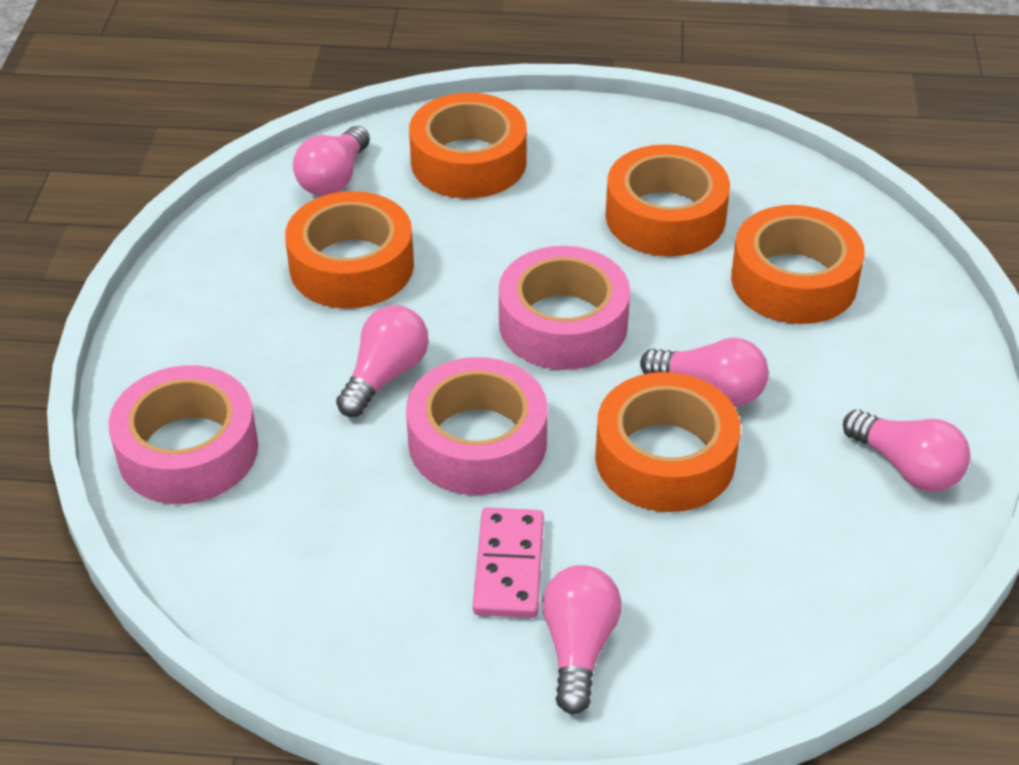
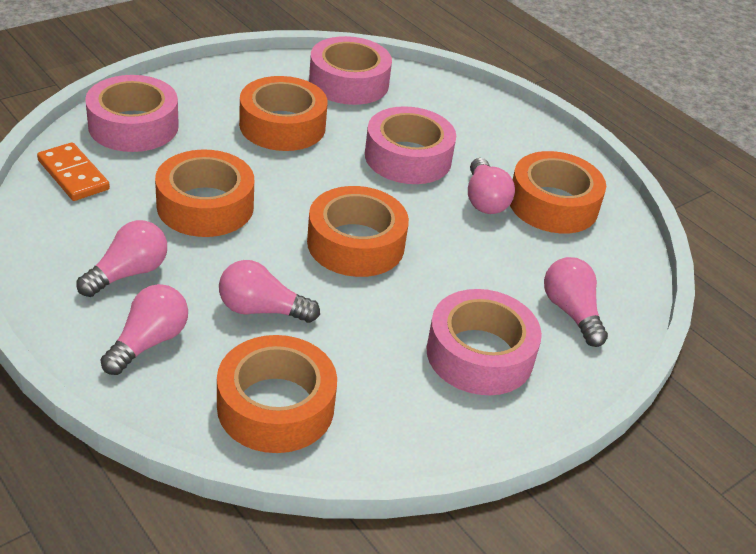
orange domino: none = 0 -> [37,142,110,201] = 1
pink domino: [473,508,544,618] = 1 -> none = 0
pink tape: [108,365,258,504] [406,357,548,495] [499,246,630,370] = 3 -> [85,75,179,152] [309,36,392,105] [365,106,456,184] [426,289,542,395] = 4

